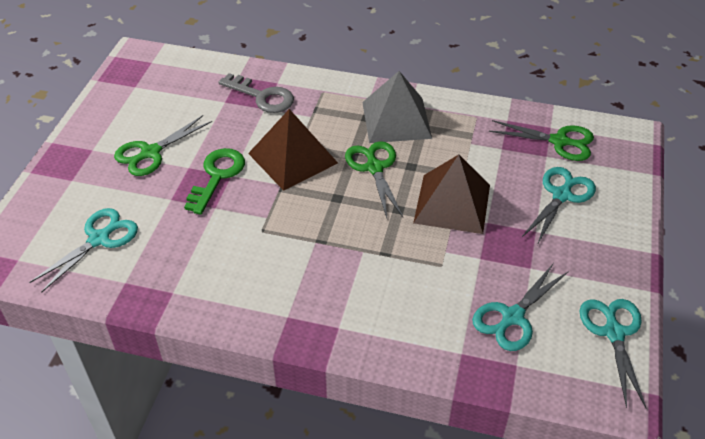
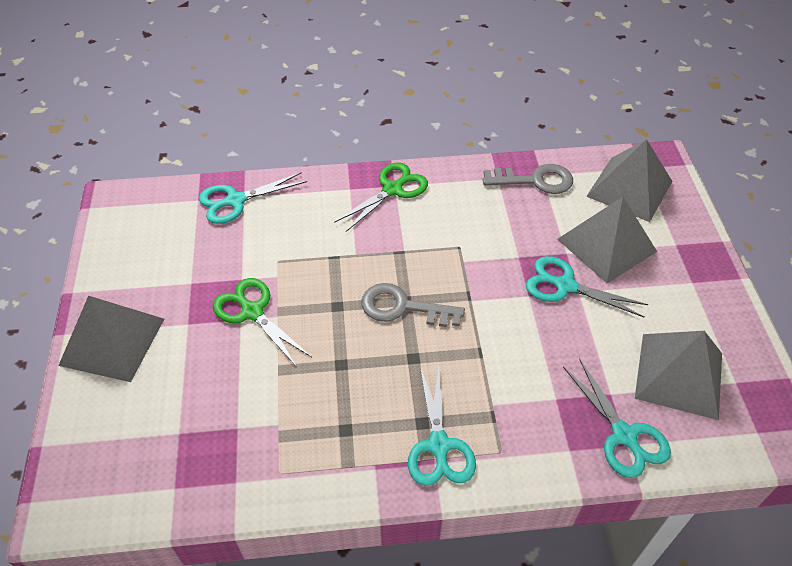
brown pyramid: [248,109,338,191] [413,155,490,234] = 2 -> none = 0
green key: [184,148,245,215] = 1 -> none = 0
green scissors: [114,115,212,176] [345,141,403,218] [489,120,594,161] = 3 -> [213,278,311,367] [334,163,428,232] = 2
grey key: [218,73,294,113] = 1 -> [361,283,465,327] [483,164,573,194] = 2
grey pyramid: [362,71,432,143] = 1 -> [58,296,164,382] [557,197,657,283] [586,139,673,222] [635,331,722,420] = 4

